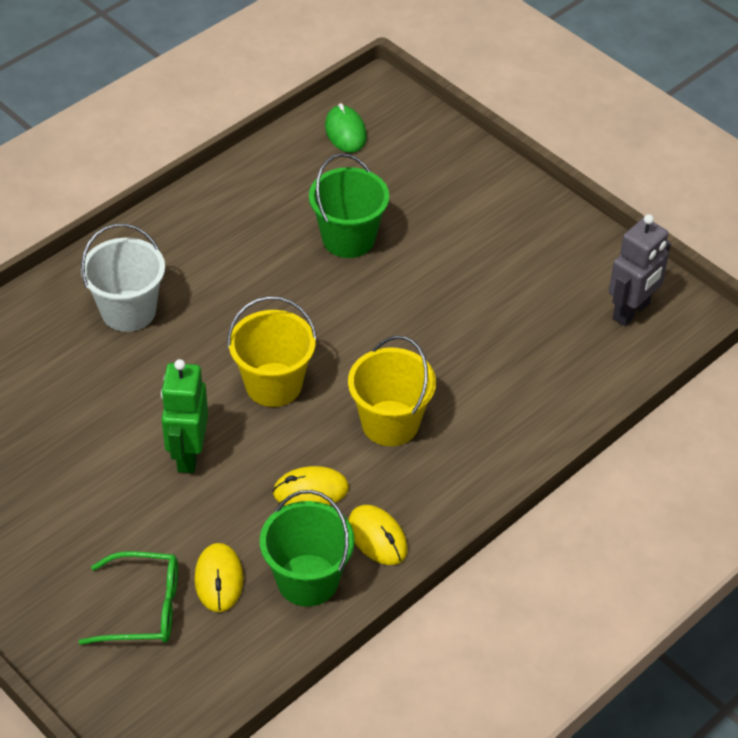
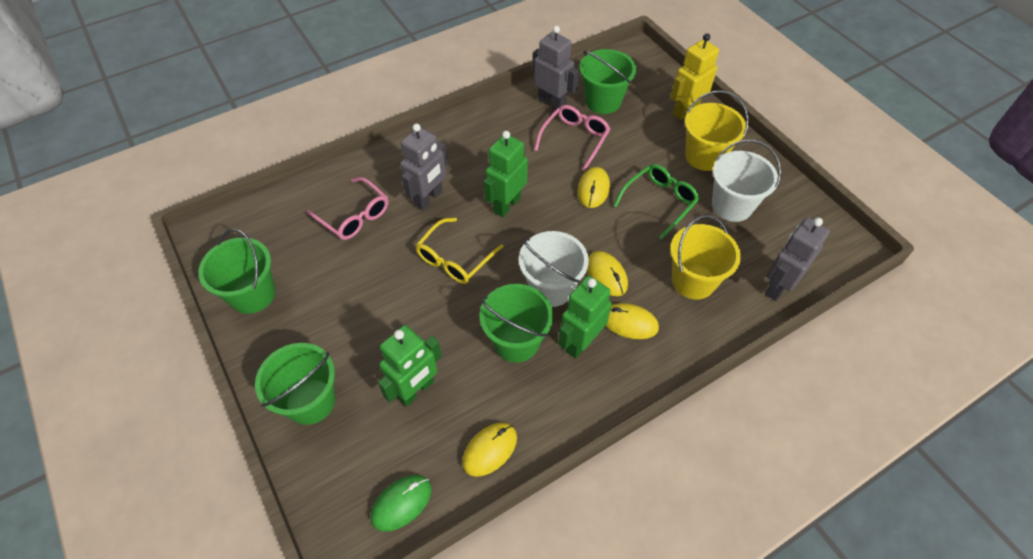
green bucket: [260,490,355,607] [309,153,389,258] = 2 -> [198,229,275,314] [255,343,335,425] [479,284,553,363] [579,49,636,114] = 4
green robot: [161,359,208,473] = 1 -> [378,325,442,407] [484,131,528,217] [558,276,612,359] = 3
grey robot: [609,214,671,326] = 1 -> [400,124,448,210] [533,26,579,110] [765,217,830,301] = 3
pink glasses: none = 0 -> [307,177,389,240] [534,105,610,171] = 2
white bucket: [81,223,165,332] = 1 -> [519,231,589,307] [712,140,781,222] = 2
yellow glasses: none = 0 -> [415,218,503,284] = 1
yellow mouse: [194,543,243,612] [272,466,349,506] [348,505,408,565] = 3 -> [462,423,517,477] [578,167,610,208] [587,251,628,296] [606,303,659,339] = 4
yellow robot: none = 0 -> [670,33,719,120] = 1

